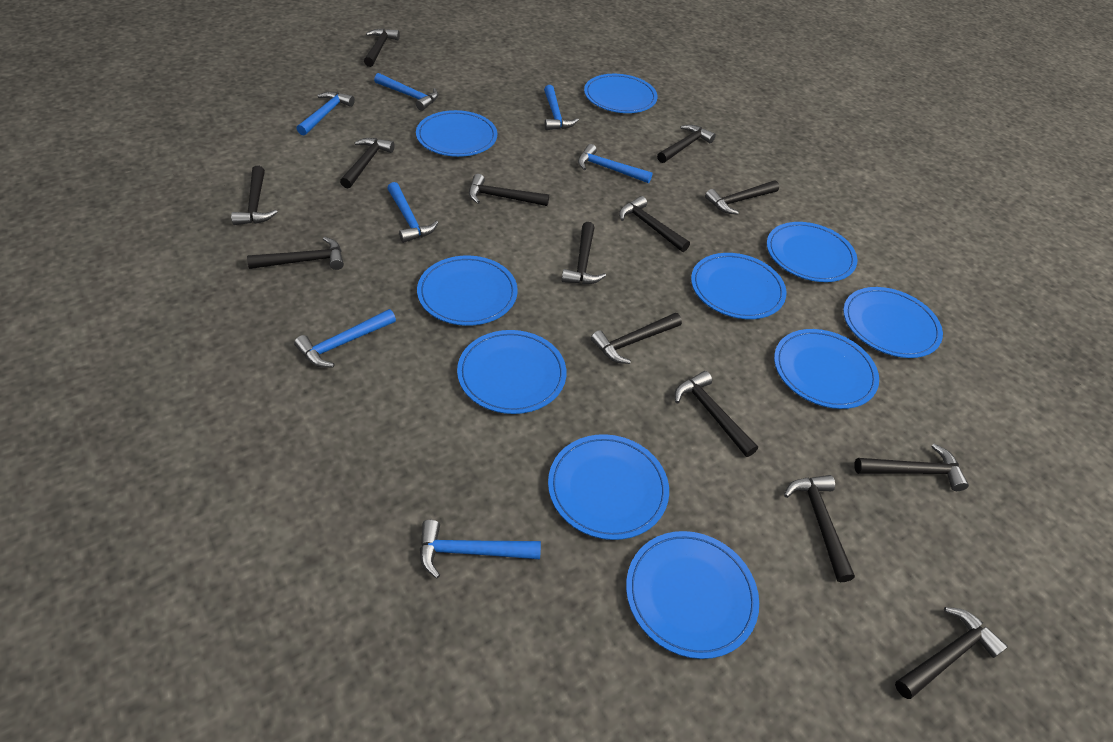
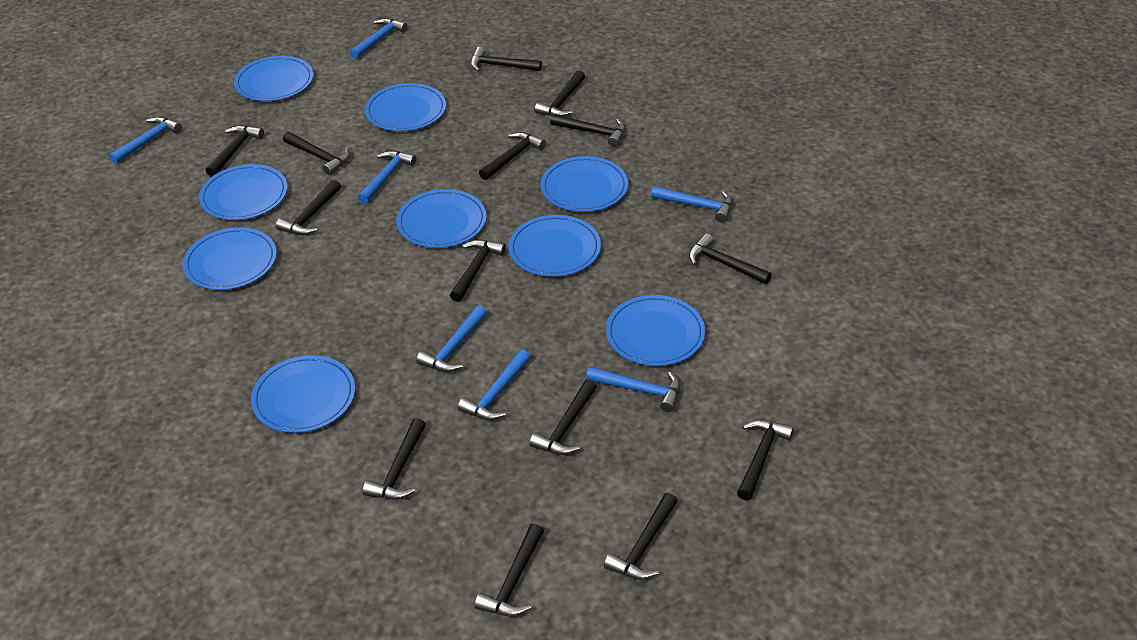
blue plate: [416,110,497,157] [417,256,518,326] [457,330,566,414] [548,434,669,540] [584,74,658,113] [626,531,759,659] [691,253,787,319] [767,222,858,282] [774,329,879,409] [843,287,943,358] = 10 -> [183,227,277,290] [199,164,288,220] [234,56,314,101] [251,355,355,433] [365,83,446,131] [396,189,487,248] [509,215,601,277] [541,156,628,212] [606,295,705,366] = 9

